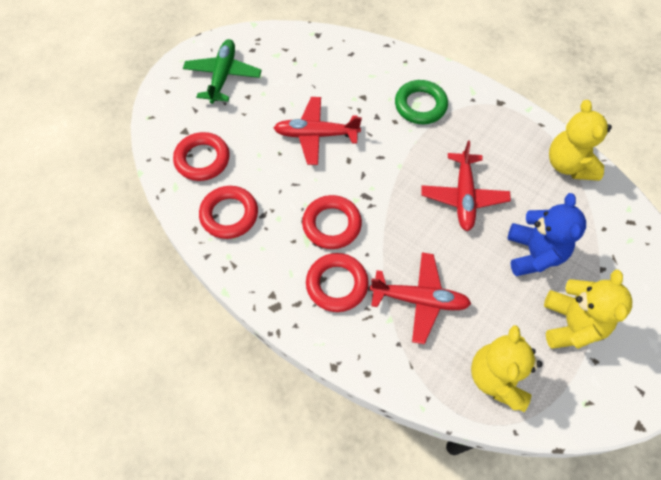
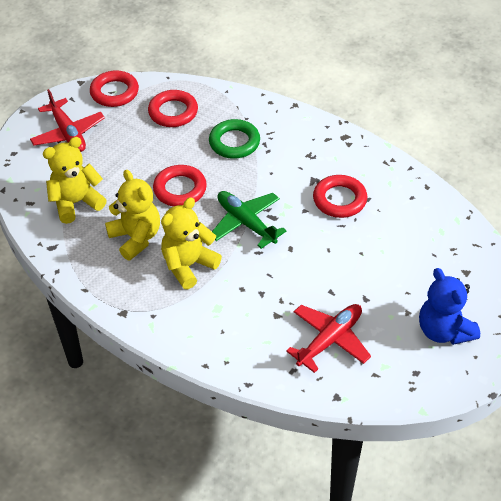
red plane: [274,97,362,165] [370,252,471,344] [421,140,511,231] = 3 -> [30,89,105,152] [286,304,371,373] = 2

